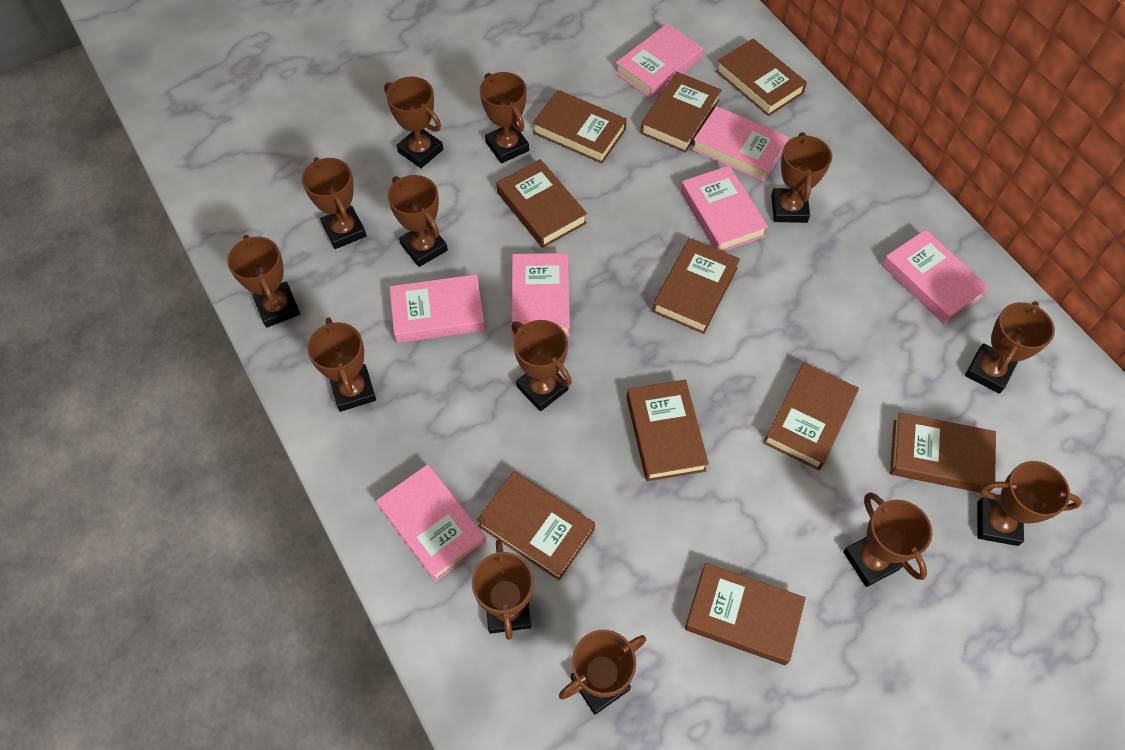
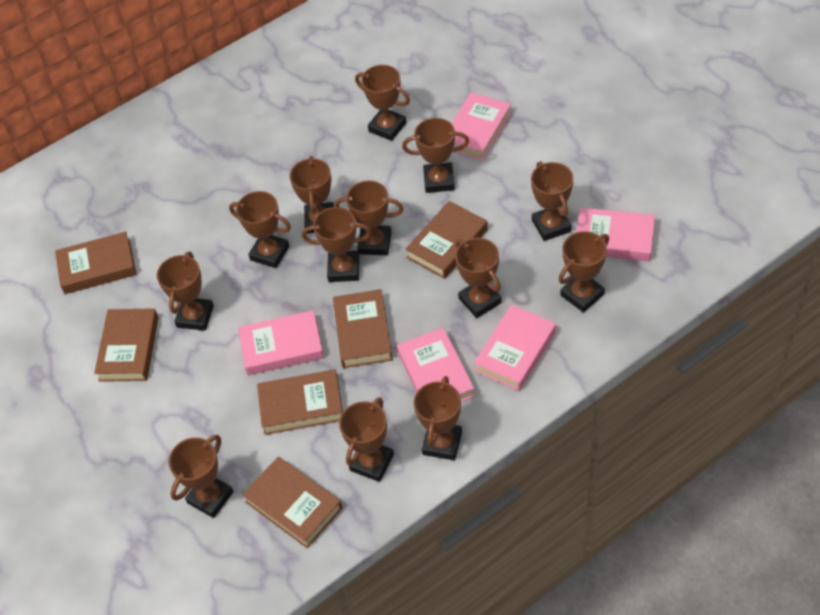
brown book: [477,471,595,581] [496,159,587,248] [533,90,627,164] [626,380,709,482] [640,72,722,153] [652,238,740,334] [685,563,806,665] [716,38,807,116] [763,362,859,470] [890,413,996,493] = 10 -> [55,232,137,294] [94,308,159,382] [243,457,343,548] [257,369,343,435] [333,289,393,368] [405,201,488,279] = 6
pink book: [376,464,487,582] [389,274,485,343] [511,253,570,337] [615,24,703,99] [680,165,768,251] [692,106,789,182] [882,229,990,324] = 7 -> [238,310,324,375] [397,328,475,402] [451,92,511,161] [474,305,556,391] [576,208,655,262] = 5

